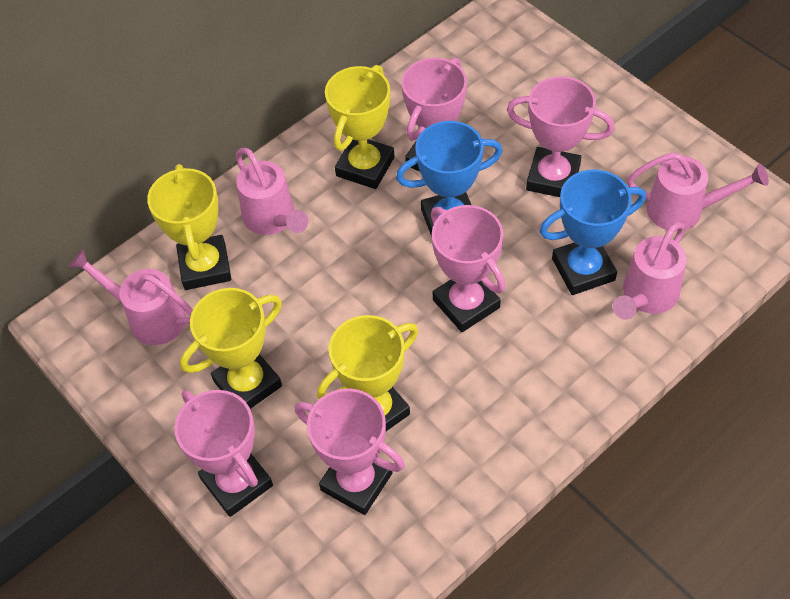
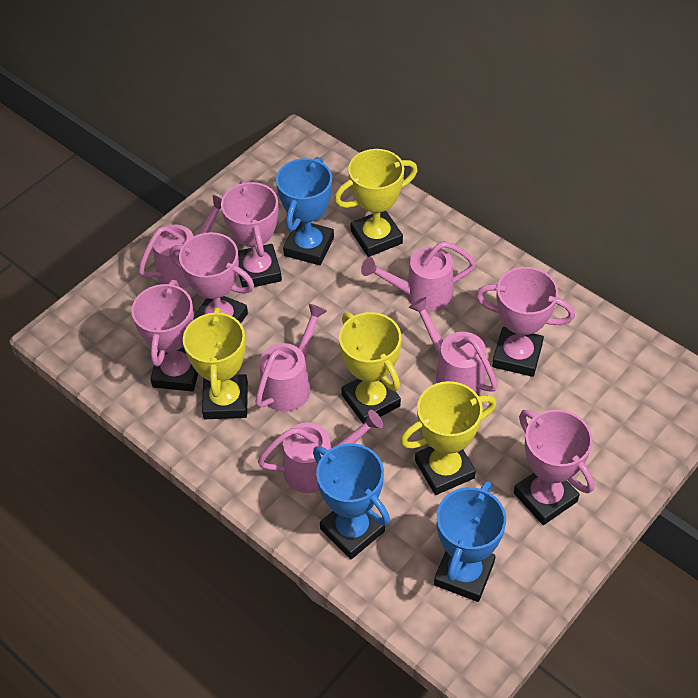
blue trophy: [396,121,503,236] [539,169,646,295] = 2 -> [276,157,334,265] [313,443,390,559] [434,481,506,602] = 3
pink watering can: [69,249,193,345] [236,148,308,235] [613,222,687,320] [627,152,769,231] = 4 -> [138,195,222,289] [255,304,327,412] [258,410,383,493] [361,242,476,312] [409,297,498,395] = 5

